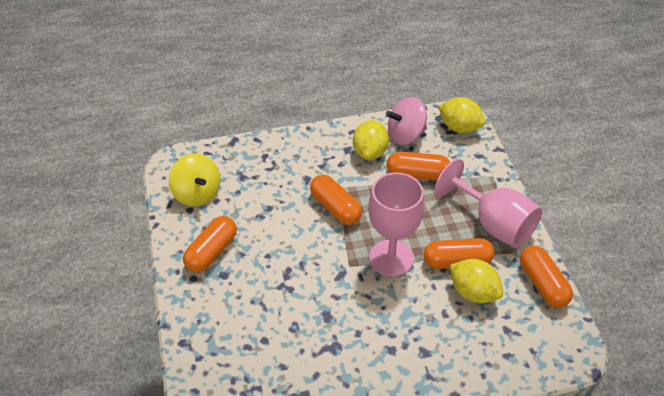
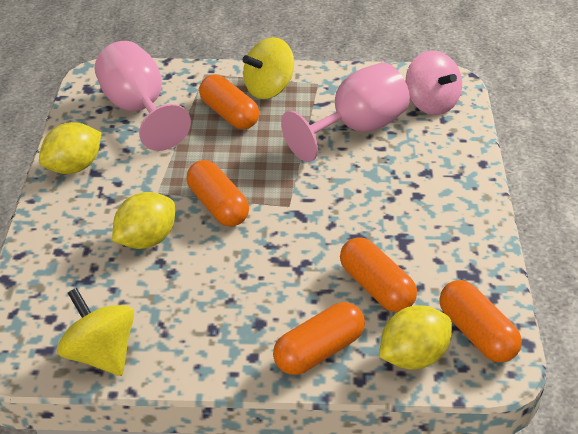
yellow spinning top: [169,154,220,207] = 1 -> [57,288,134,376] [243,37,294,99] = 2

